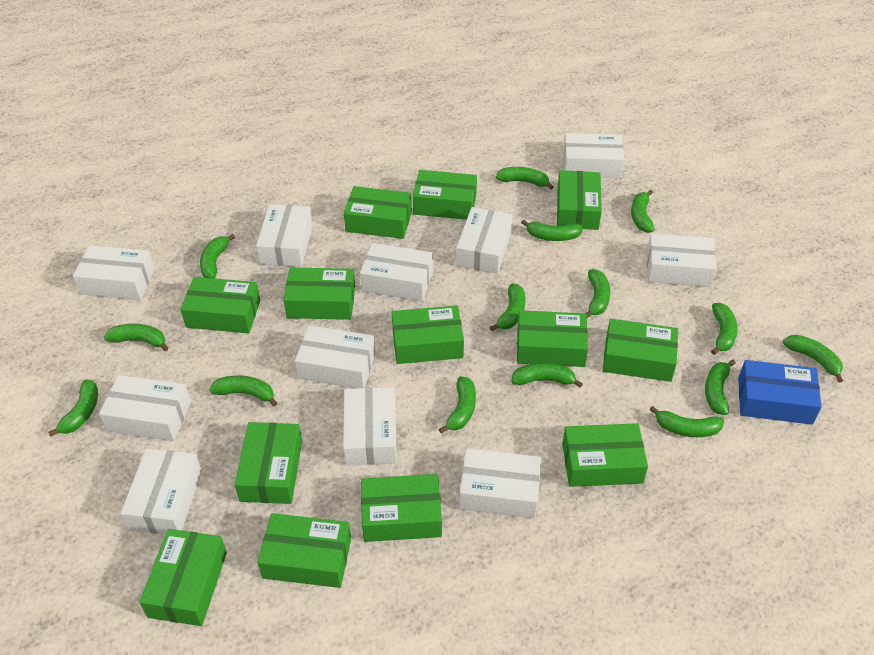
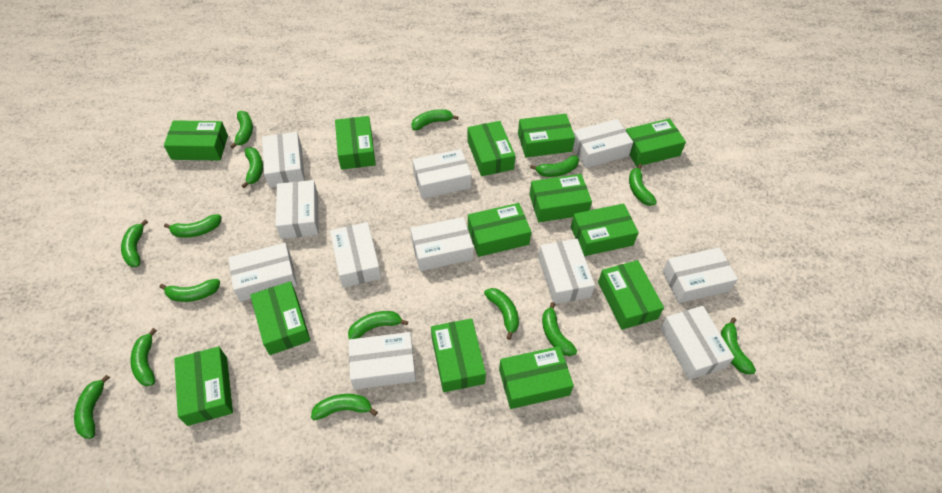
blue box: [738,360,822,425] = 1 -> none = 0

